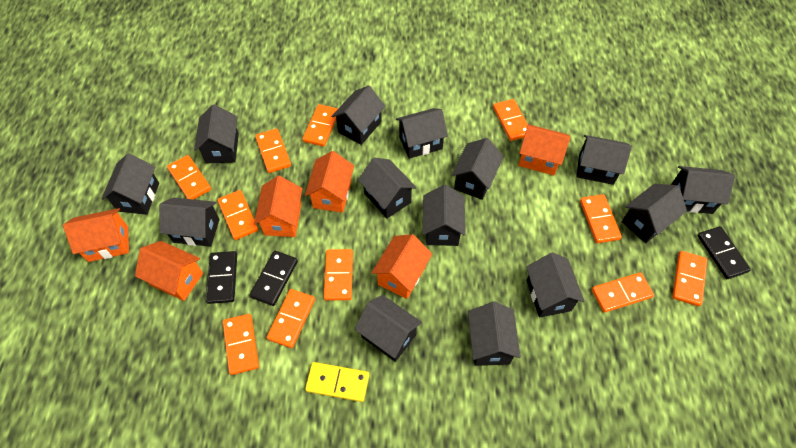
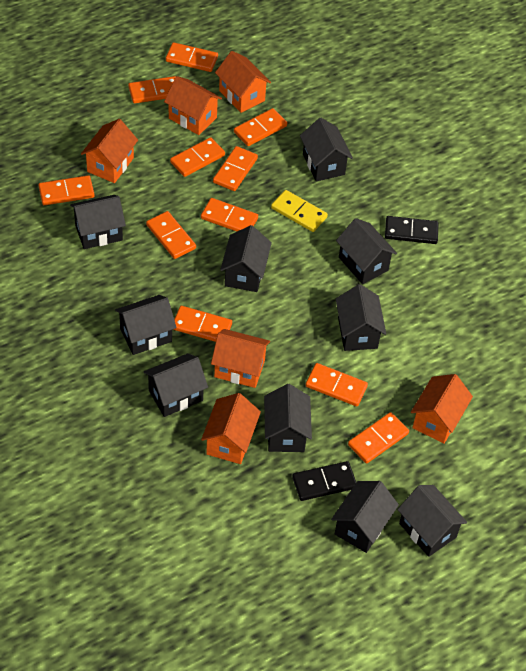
black domino: [206,251,237,304] [249,251,298,306] [697,226,751,279] = 3 -> [292,461,356,501] [385,216,439,244] = 2
black house: [101,153,159,215] [159,198,220,247] [194,104,239,163] [331,85,385,145] [354,295,422,362] [358,157,417,219] [396,108,448,159] [423,185,466,246] [451,138,504,200] [468,302,521,366] [526,253,585,318] [576,135,632,185] [622,184,687,243] [671,166,735,214] = 14 -> [70,195,126,249] [115,295,177,355] [144,353,208,417] [220,225,272,292] [264,384,312,452] [300,118,353,182] [331,481,399,553] [336,218,397,284] [336,284,386,351] [397,485,467,557] = 10

